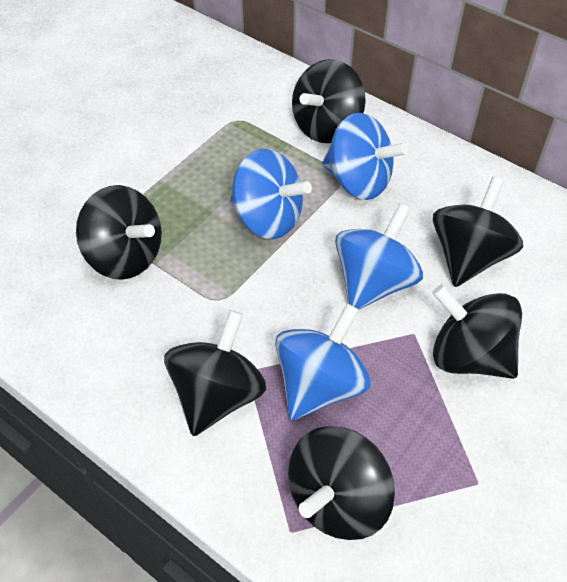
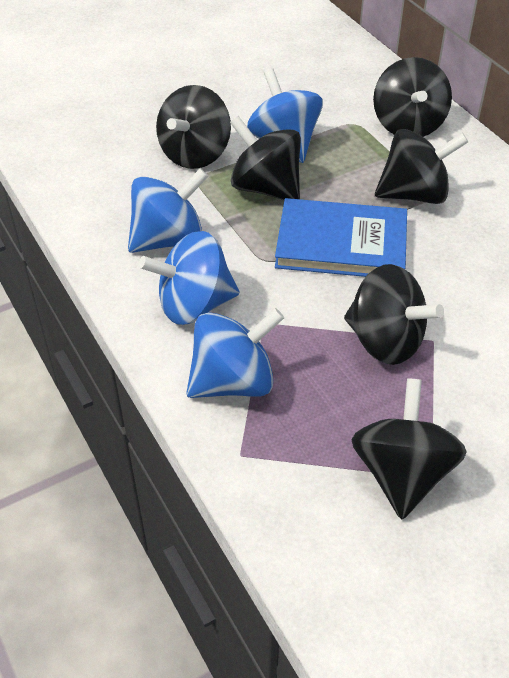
blue book: none = 0 -> [275,198,407,277] = 1

